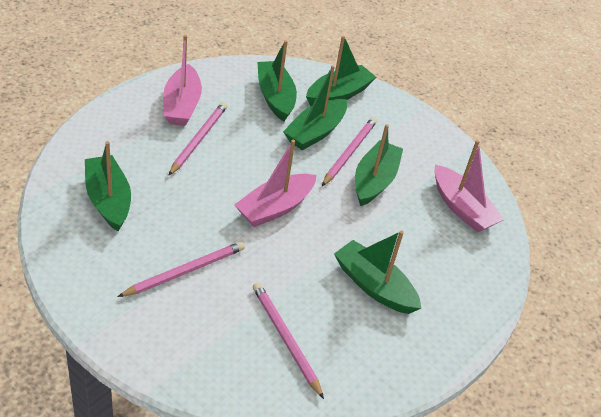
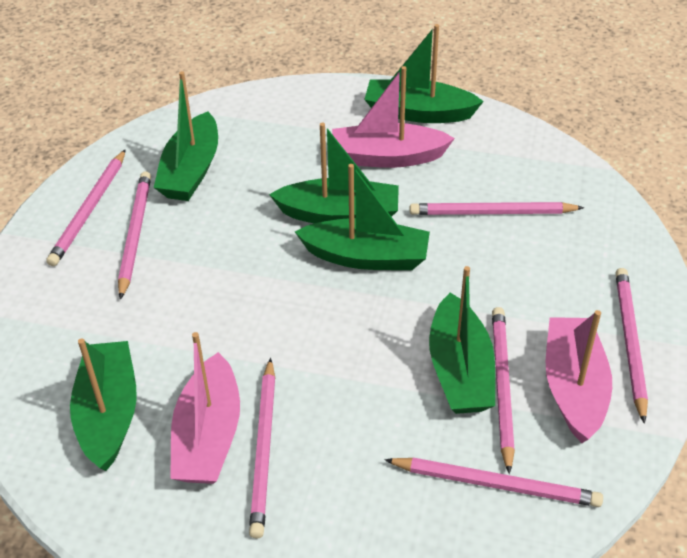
pink pencil: [118,242,245,297] [168,102,227,176] [253,283,324,399] [322,117,377,186] = 4 -> [46,149,126,266] [118,171,151,300] [249,358,275,539] [384,458,603,507] [410,202,584,215] [492,307,515,474] [615,268,648,424] = 7

